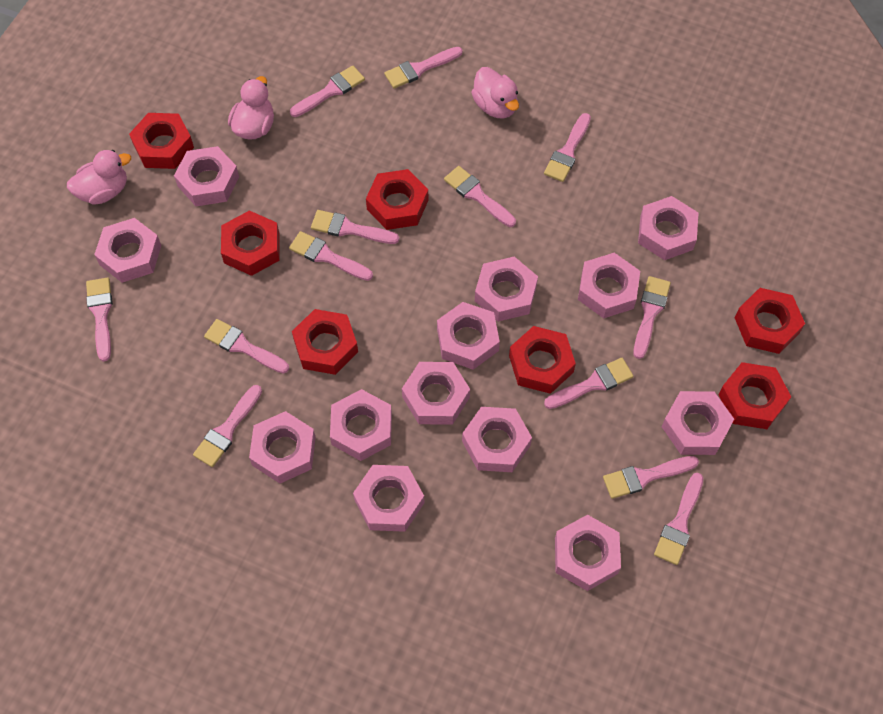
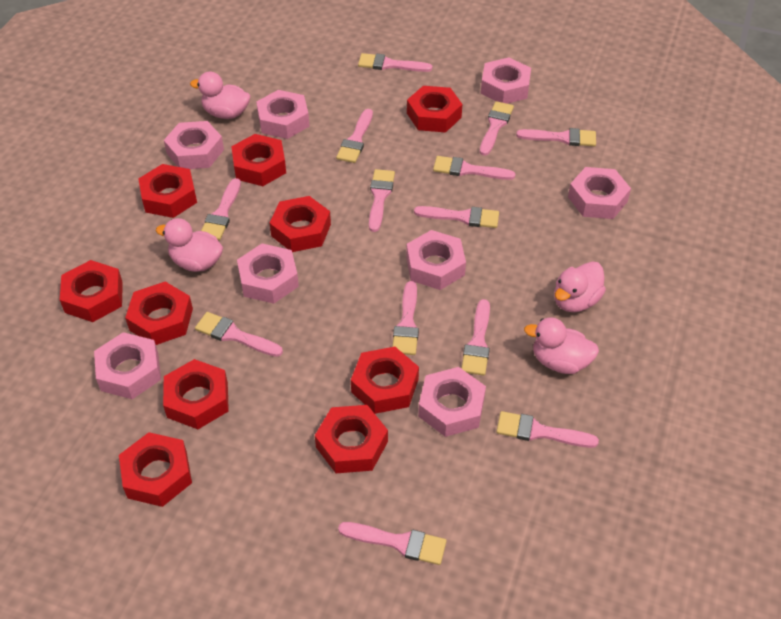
pink duck: [67,150,131,205] [228,76,274,140] [471,67,519,119] = 3 -> [156,218,223,272] [190,72,250,119] [524,317,599,374] [554,261,606,312] = 4
pink nut: [94,218,161,283] [174,146,239,206] [249,411,316,484] [330,389,392,461] [353,465,424,532] [402,362,470,425] [437,302,500,370] [462,407,532,472] [475,257,538,322] [555,515,621,591] [578,253,640,318] [638,196,698,260] [662,391,734,455] = 13 -> [94,332,161,399] [164,121,224,169] [237,244,299,304] [256,90,310,139] [406,230,466,290] [418,367,486,437] [481,57,531,104] [568,167,631,219] = 8
red nut: [129,113,194,169] [221,210,280,276] [292,309,358,375] [366,169,428,230] [509,326,576,394] [718,362,791,429] [735,288,805,354] = 7 -> [60,260,123,322] [119,432,192,507] [125,282,193,345] [138,164,197,218] [163,359,229,429] [231,134,286,186] [270,196,331,252] [315,405,388,473] [351,347,419,414] [407,86,462,133] = 10

